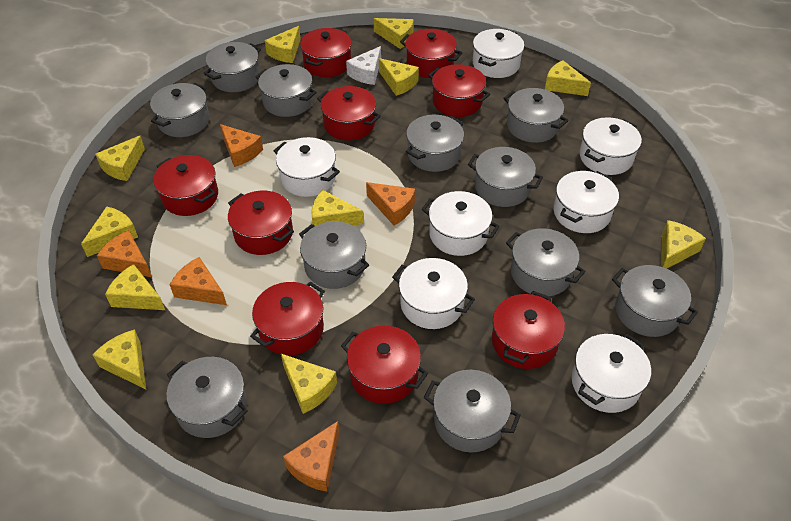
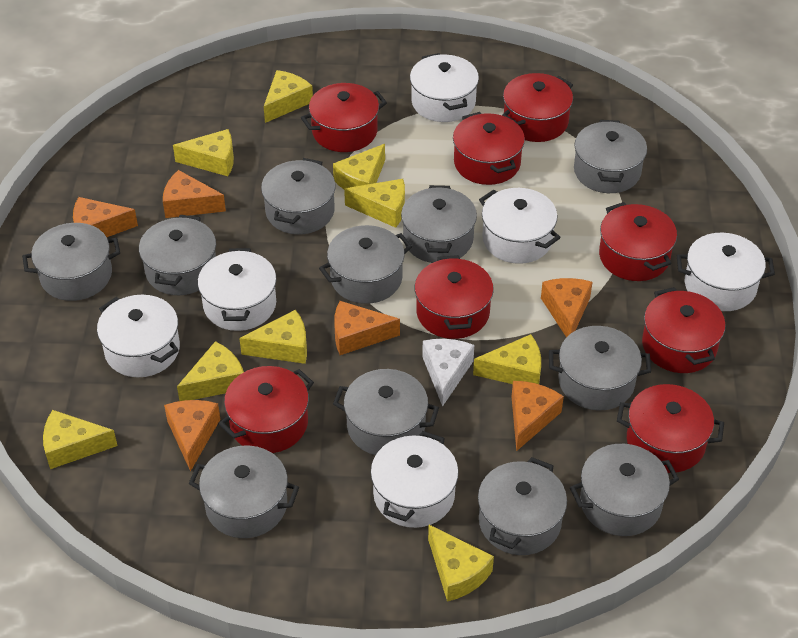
orange cheese: [97,230,152,277] [170,257,227,305] [220,124,263,167] [283,421,339,492] [366,182,415,226] = 5 -> [73,197,138,237] [163,170,226,218] [164,400,220,472] [334,301,400,355] [512,381,564,451] [541,278,592,337] = 6
red pot: [153,155,218,216] [228,191,294,255] [250,282,325,355] [300,28,352,77] [317,86,381,141] [341,325,428,404] [400,29,462,78] [428,64,490,117] [492,291,565,369] = 9 -> [219,366,314,453] [301,83,387,152] [415,255,494,339] [453,112,525,185] [502,73,573,142] [599,202,677,281] [617,384,724,473] [642,287,725,373] = 8
white pot: [274,137,340,197] [392,258,475,329] [422,191,500,256] [473,29,524,78] [554,171,619,233] [572,334,651,413] [580,117,642,175] = 7 -> [97,295,180,377] [198,248,277,331] [371,431,459,528] [410,53,479,122] [479,188,561,264] [677,233,775,311] = 6
yellow cheese: [81,206,138,257] [93,330,146,389] [95,136,145,181] [105,264,165,310] [265,26,301,63] [281,354,337,414] [312,190,364,226] [374,18,414,49] [379,58,419,96] [545,60,591,96] [661,220,706,269] = 11 -> [43,410,118,469] [173,129,234,176] [177,341,244,401] [239,310,307,364] [264,70,313,123] [333,144,385,189] [344,179,405,228] [428,525,494,602] [473,334,541,384] = 9

